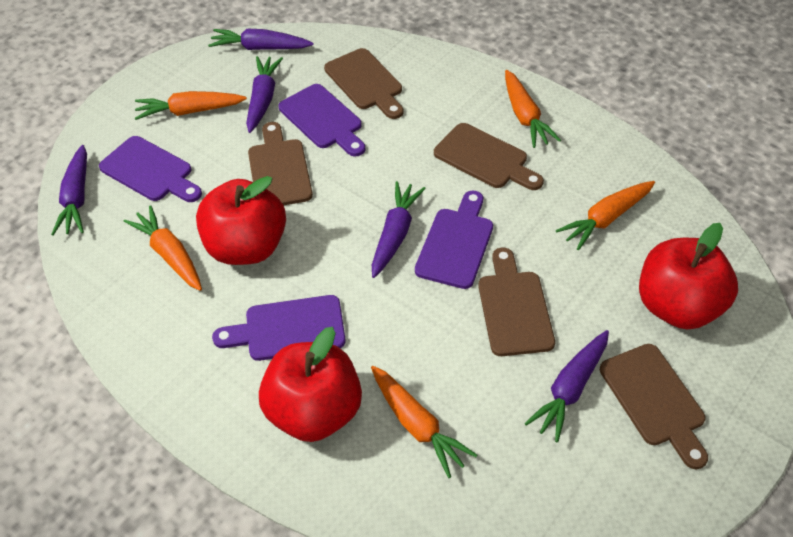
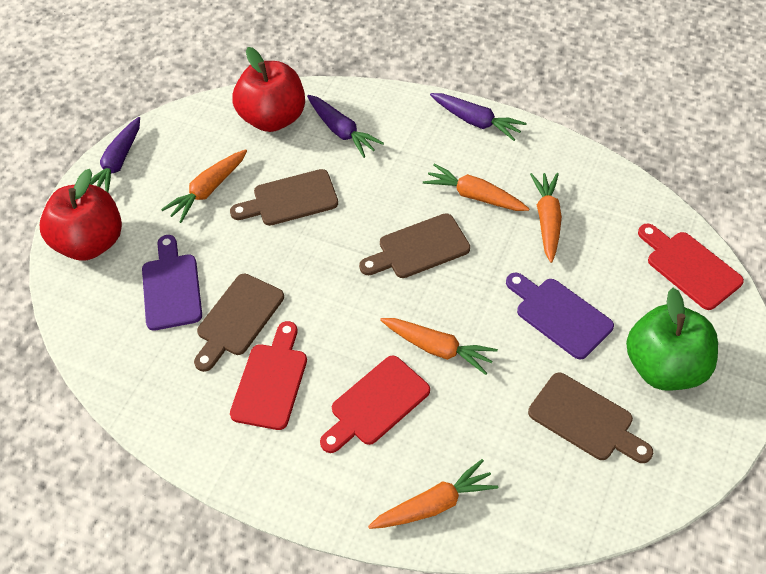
brown cutting board: [248,122,313,205] [324,48,403,119] [434,123,544,190] [478,247,555,356] [600,344,708,469] = 5 -> [194,274,284,372] [230,169,338,226] [359,213,470,278] [528,373,653,463] = 4
green apple: none = 0 -> [626,288,718,391] = 1
purple carrot: [51,145,87,236] [208,29,314,50] [246,56,283,133] [372,181,426,278] [524,330,609,442] = 5 -> [90,117,140,193] [307,95,384,158] [430,93,527,141] = 3
purple cutting board: [99,136,202,202] [212,295,346,361] [279,84,365,157] [415,191,493,289] = 4 -> [142,235,202,331] [506,272,614,360] = 2
red apple: [196,176,286,265] [259,327,362,442] [639,223,738,329] = 3 -> [40,169,122,261] [233,47,305,132] = 2
red cutting board: none = 0 -> [230,321,307,430] [320,355,430,453] [638,224,744,310] = 3

